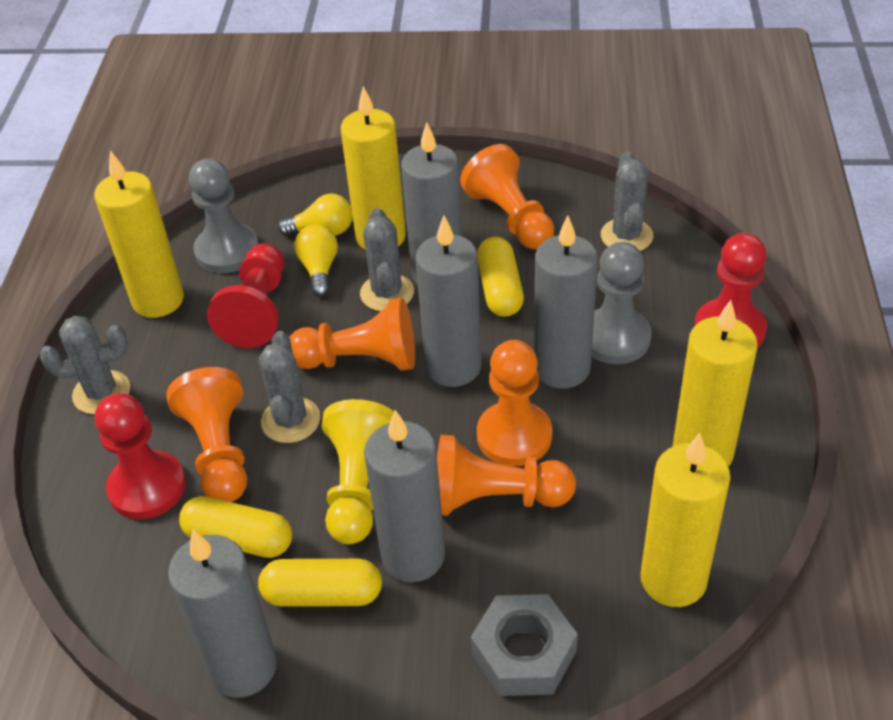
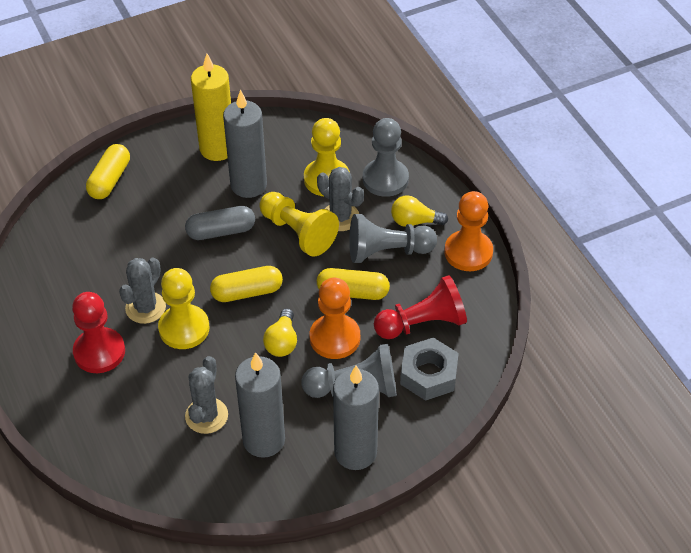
grey cactus: [40,316,130,414] [259,331,320,443] [360,208,414,311] [601,152,653,251] = 4 -> [119,257,166,324] [185,356,228,434] [317,167,364,231] = 3
grey candle: [168,530,277,698] [364,410,445,582] [401,122,462,285] [415,215,482,387] [534,216,598,389] = 5 -> [223,90,267,198] [235,352,285,458] [333,365,379,470] = 3
grey capsule: none = 0 -> [185,206,255,240] = 1
grey pawn: [189,158,259,273] [592,242,652,364] = 2 -> [302,344,397,398] [349,214,437,263] [363,118,409,197] = 3
orange pawn: [166,367,247,502] [289,298,415,370] [437,435,576,516] [460,144,554,250] [477,340,552,466] = 5 -> [310,278,360,359] [444,191,493,271] = 2
red pawn: [95,393,186,519] [207,243,284,348] [694,233,767,348] = 3 -> [72,292,125,373] [374,275,467,339] = 2
yellow candle: [95,151,184,318] [341,86,406,249] [641,433,730,607] [672,300,758,467] = 4 -> [191,54,231,161] = 1
yellow pawn: [321,399,394,544] = 1 -> [158,268,209,349] [259,192,339,256] [304,118,350,196] = 3

